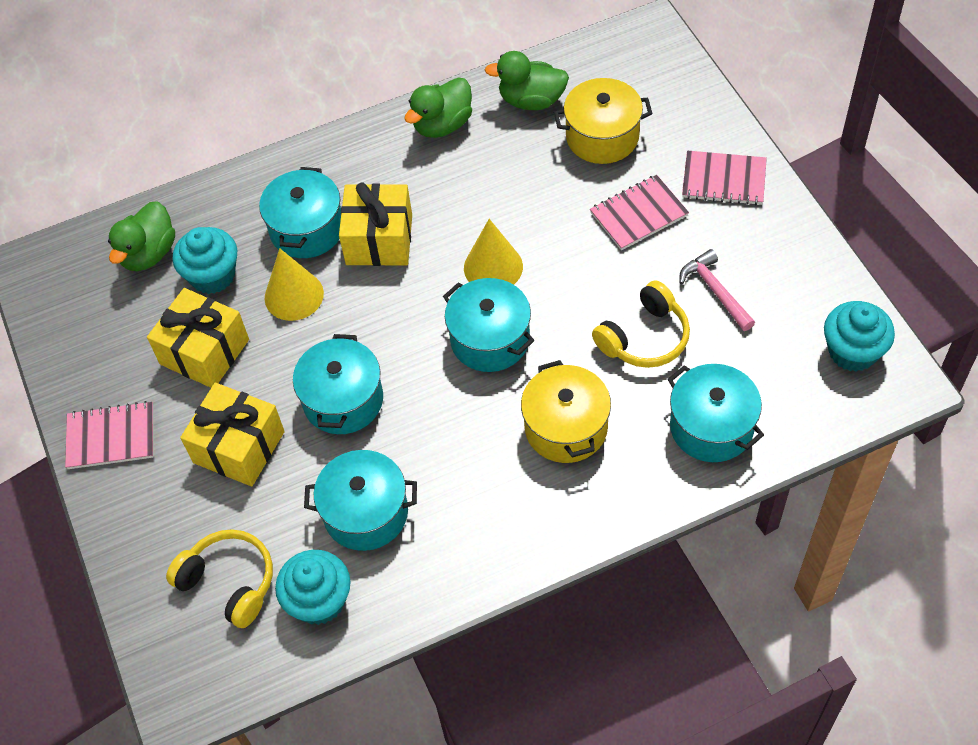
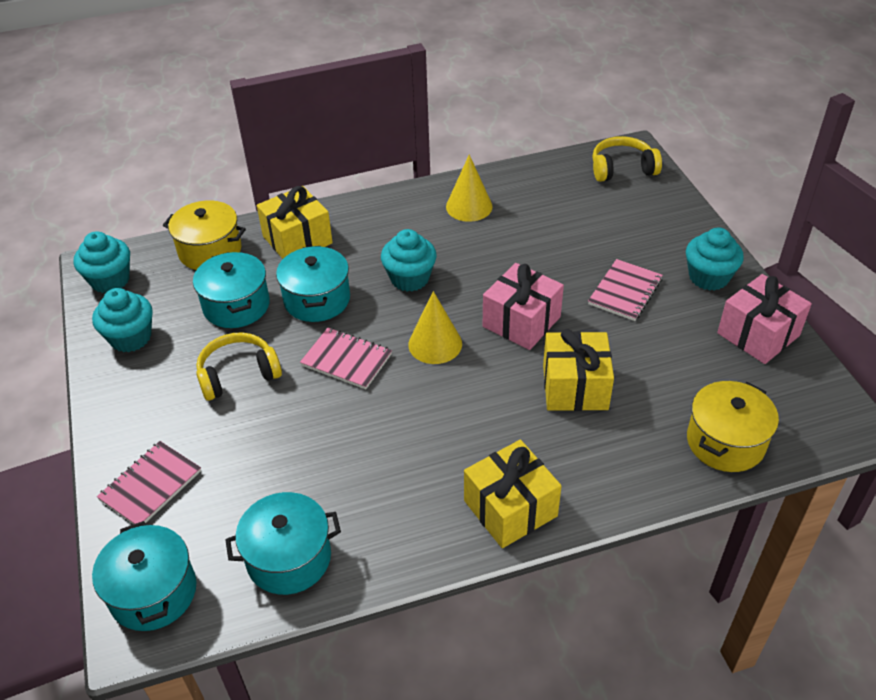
green duck: [108,201,175,271] [404,78,472,138] [485,51,569,110] = 3 -> none = 0
pink gift: none = 0 -> [483,263,564,350] [717,274,812,364] = 2
pink hammer: [679,249,755,331] = 1 -> none = 0
turquoise cupcake: [173,227,237,294] [275,550,351,625] [824,301,895,372] = 3 -> [73,231,130,293] [92,288,153,352] [381,229,437,291] [686,227,744,291] = 4
turquoise pot: [259,167,341,258] [293,334,383,434] [304,450,417,551] [443,278,535,372] [668,364,764,462] = 5 -> [92,521,196,631] [193,252,270,328] [225,492,341,595] [276,246,350,322] = 4

